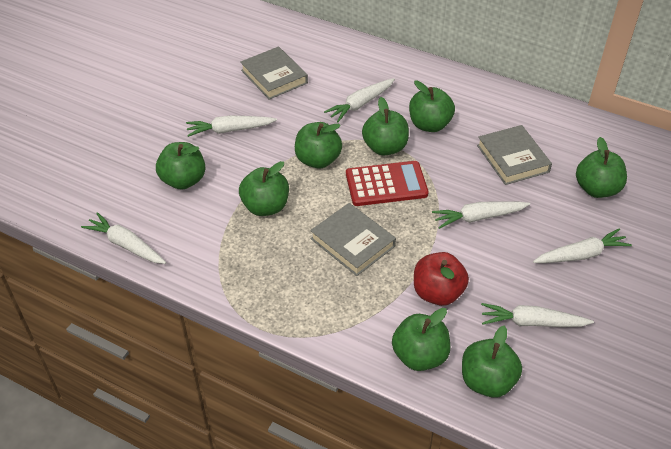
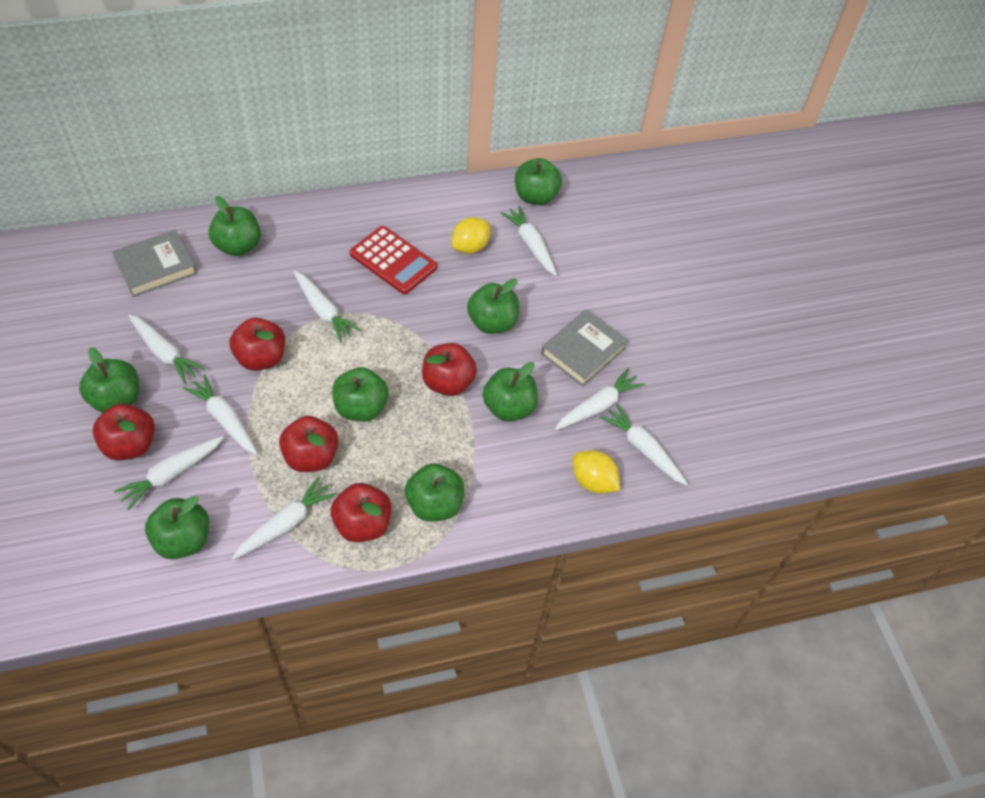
grey book: [240,46,308,100] [310,203,396,276] [477,125,552,185] = 3 -> [112,229,197,297] [541,309,628,387] = 2
red apple: [414,252,469,306] = 1 -> [93,404,155,460] [229,318,285,371] [279,416,338,472] [331,483,391,542] [422,343,477,396] = 5
white carrot: [81,212,166,264] [186,115,277,137] [324,78,395,122] [432,201,530,229] [481,303,594,327] [533,228,632,263] = 6 -> [114,436,224,510] [128,314,205,384] [183,374,258,455] [232,477,336,560] [294,271,361,343] [501,206,557,276] [555,368,644,430] [600,404,688,486] = 8
yellow lemon: none = 0 -> [452,217,490,254] [573,450,620,494] = 2

